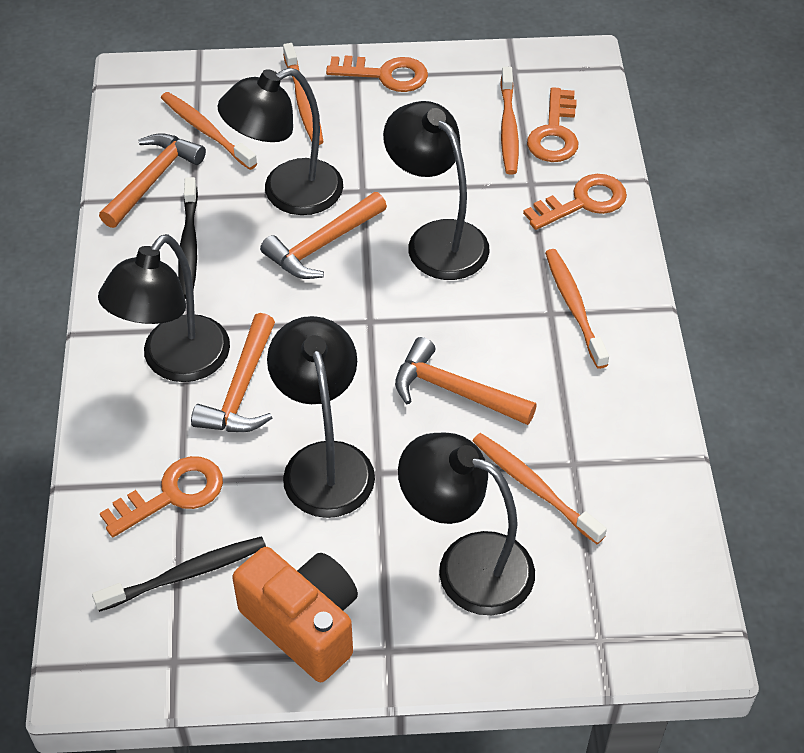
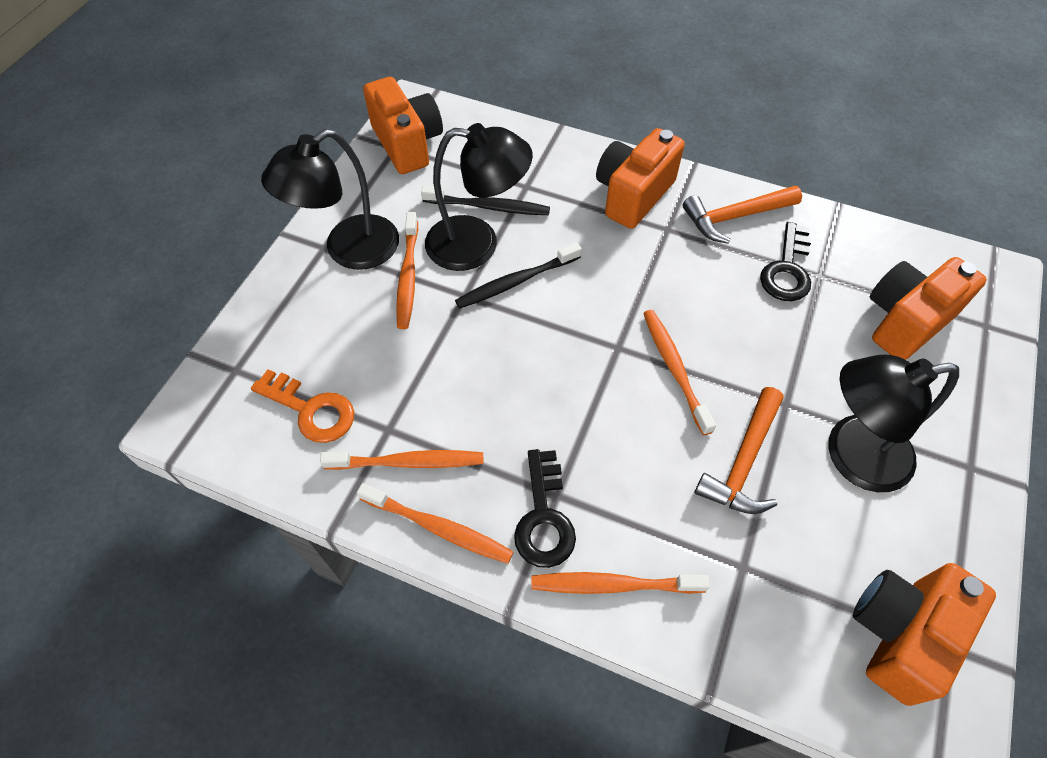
black key: none = 0 -> [514,449,576,568] [760,222,812,301] = 2
black lamp: [98,234,230,382] [217,68,343,215] [267,316,375,518] [383,101,490,280] [398,433,535,615] = 5 -> [261,129,399,270] [425,123,533,271] [828,355,959,492] = 3
orange camera: [232,547,358,682] = 1 -> [363,77,443,174] [596,128,685,229] [853,563,996,706] [870,257,987,360] = 4
orange hammer: [99,133,206,228] [191,313,275,432] [260,192,387,279] [395,337,537,425] = 4 -> [683,186,802,244] [695,387,783,514] = 2
orange key: [100,456,223,537] [326,55,428,92] [523,174,627,230] [527,87,578,162] = 4 -> [251,369,354,443] = 1

